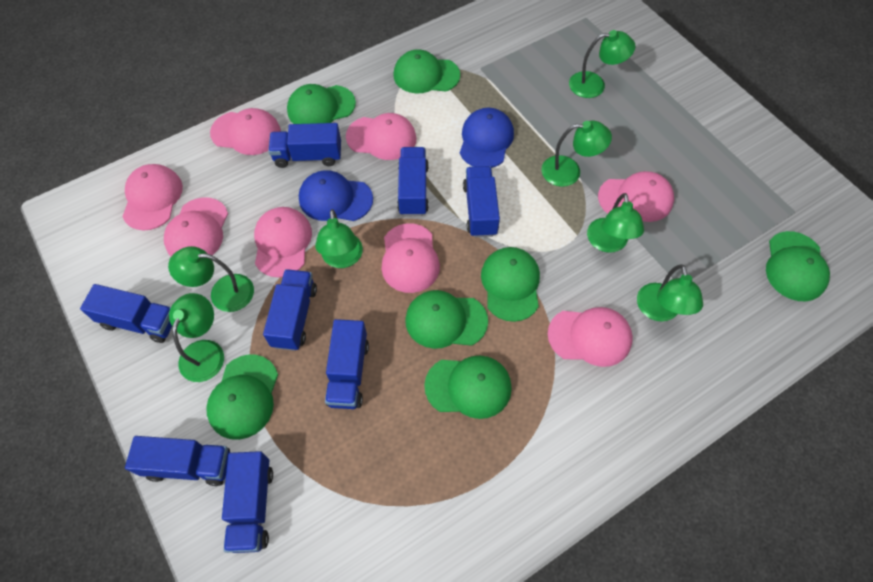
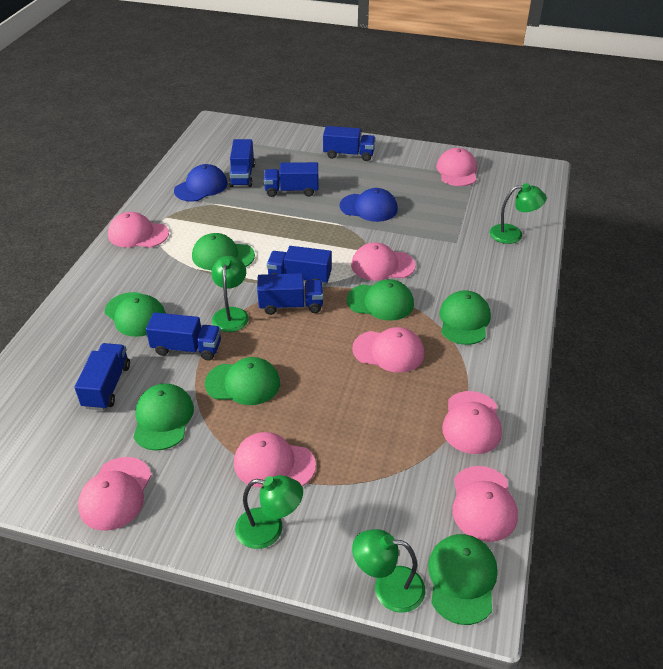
blue truck: [80,284,172,343] [125,436,230,486] [222,451,273,553] [263,269,317,351] [268,123,341,168] [325,319,369,409] [397,147,429,216] [463,166,500,237] = 8 -> [75,343,130,410] [146,312,221,361] [229,139,255,187] [257,273,323,315] [264,162,318,197] [267,246,332,284] [323,126,376,161] = 7
green lamp: [168,246,254,312] [169,293,224,382] [315,209,363,268] [541,121,612,187] [569,30,635,98] [587,193,644,253] [637,264,703,322] = 7 -> [211,256,249,332] [235,475,303,549] [352,529,425,613] [490,183,547,244] = 4

